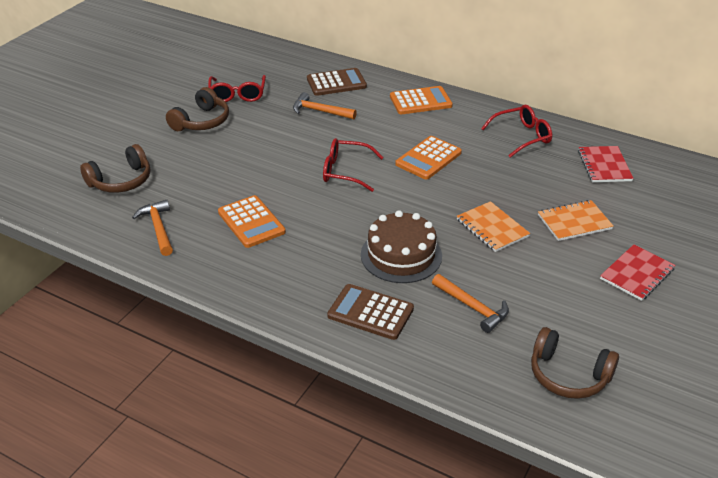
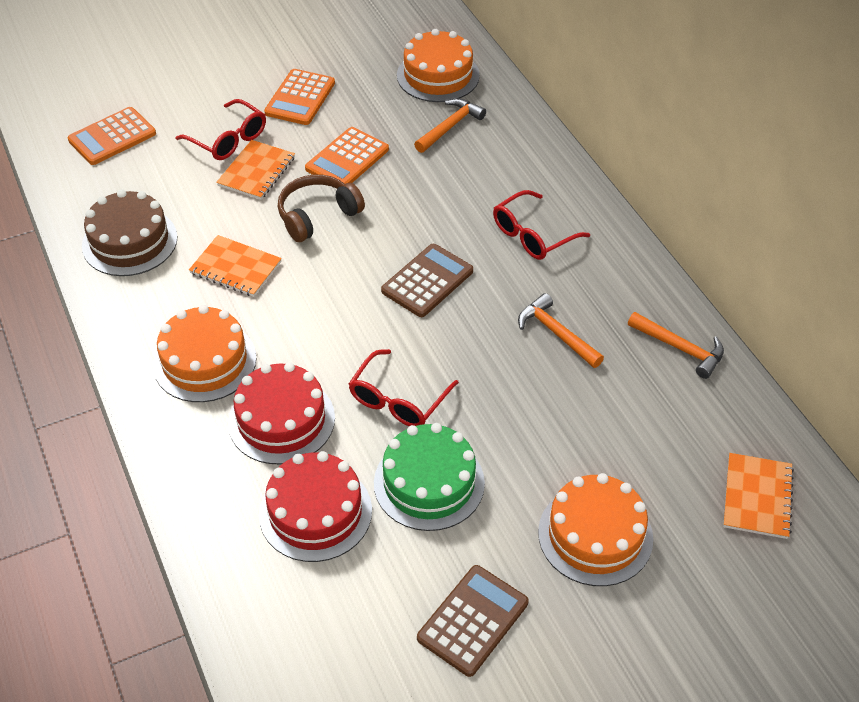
brown headphones: [80,144,150,193] [166,87,229,131] [531,327,619,399] = 3 -> [278,175,365,242] = 1
green cake: none = 0 -> [374,423,485,531] = 1
orange cake: none = 0 -> [153,305,256,402] [397,29,480,102] [538,473,653,586] = 3
orange notebook: [457,201,530,252] [538,200,613,241] = 2 -> [189,235,282,297] [216,140,295,200] [723,453,794,539] = 3
red cake: none = 0 -> [228,362,335,464] [259,451,372,562] = 2
red notebook: [578,146,634,182] [600,244,675,301] = 2 -> none = 0

